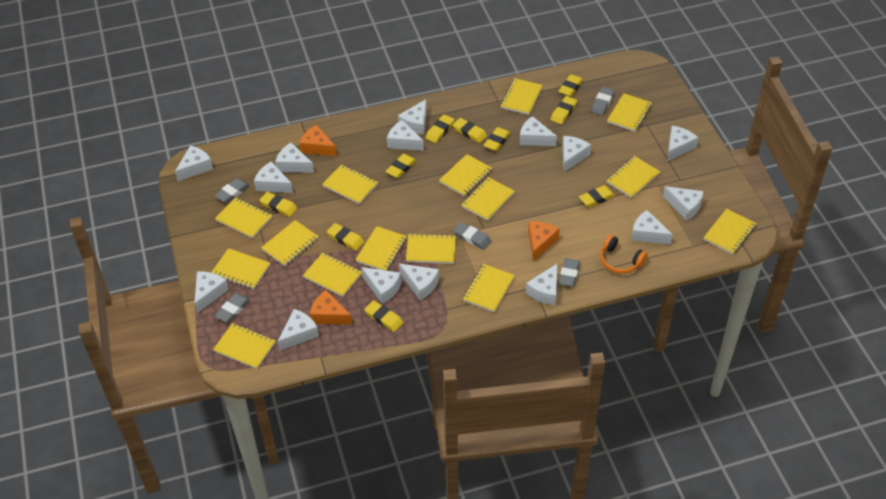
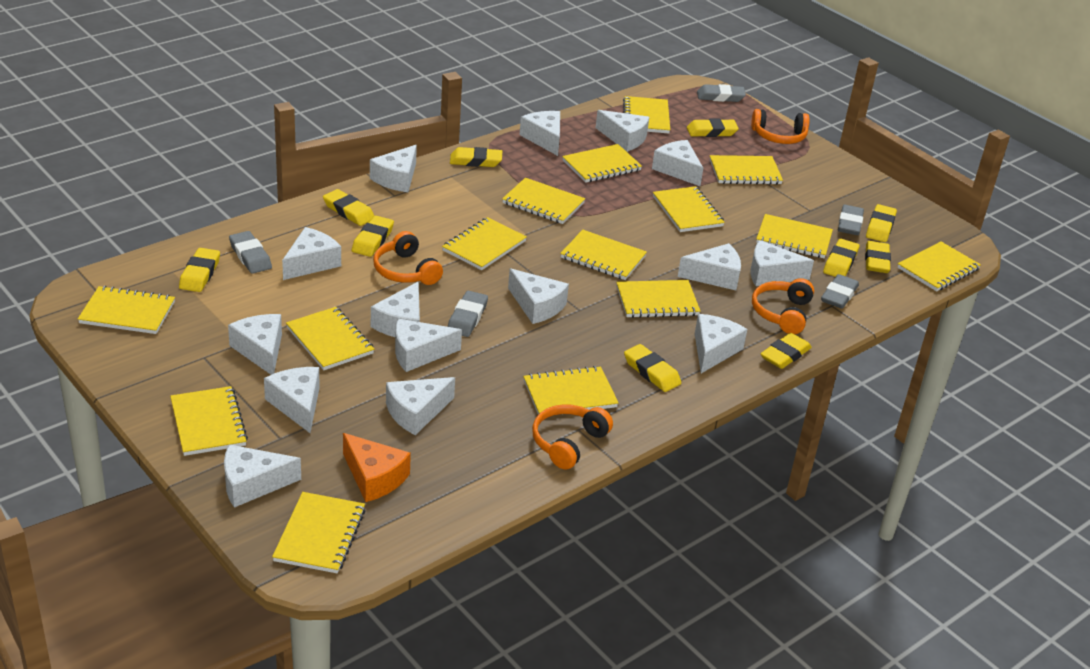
orange cheese: [299,125,337,156] [310,290,352,325] [528,221,560,261] = 3 -> [343,433,411,502] = 1
orange headphones: [600,235,648,274] = 1 -> [373,231,443,285] [532,404,613,470] [751,109,810,144] [752,278,814,334] = 4

